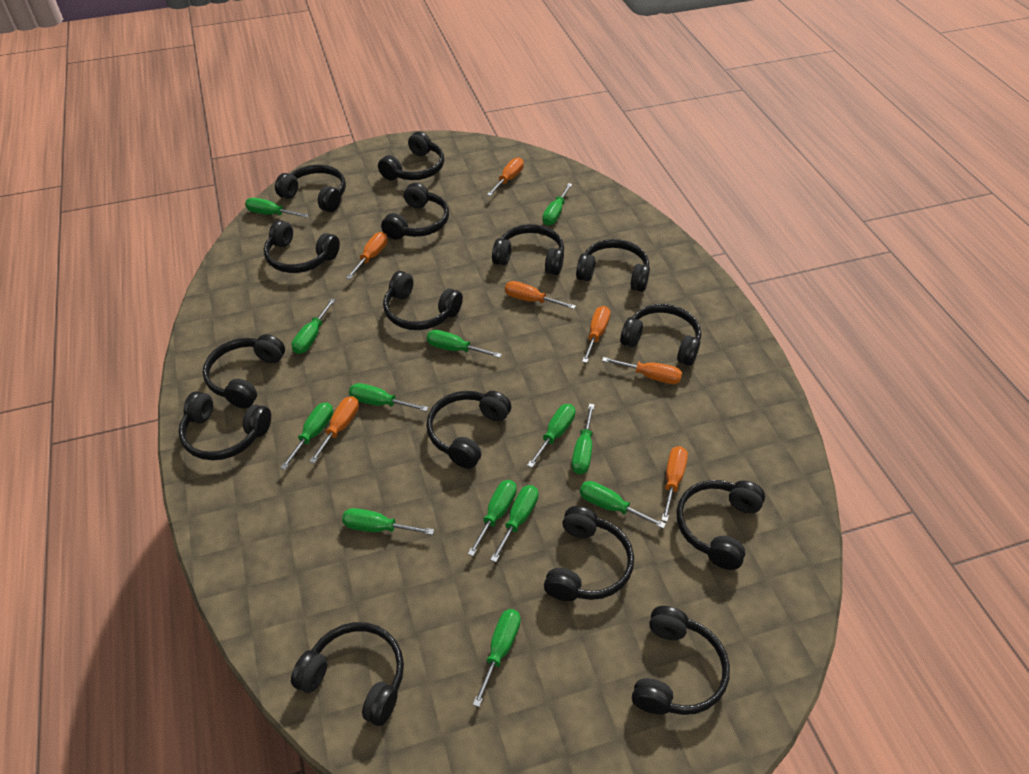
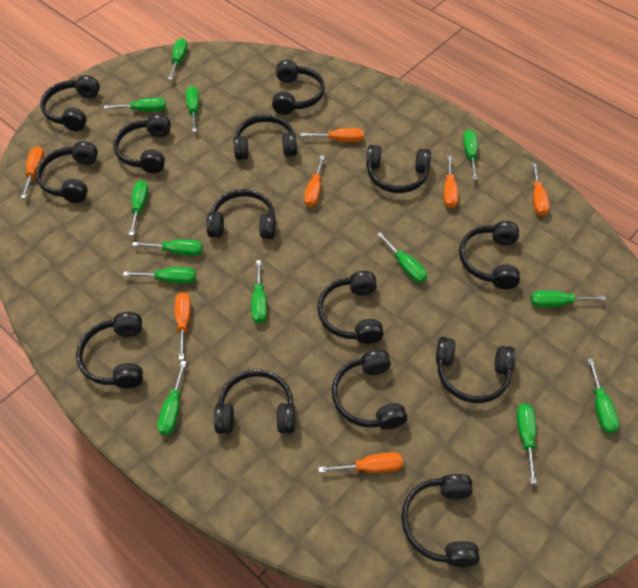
black headphones: [179,391,271,460] [203,334,285,408] [264,220,340,273] [275,165,346,212] [291,622,404,726] [378,131,444,181] [381,183,449,240] [383,271,463,330] [426,391,511,469] [492,224,564,275] [544,506,634,601] [576,239,650,292] [620,304,701,366] [632,606,730,715] [676,480,765,570] = 15 -> [36,141,98,203] [40,75,100,131] [76,312,143,388] [113,114,171,173] [206,189,276,239] [214,369,295,434] [233,114,297,160] [272,60,325,115] [317,271,384,344] [332,349,407,429] [366,145,431,193] [401,474,480,567] [436,337,515,403] [459,221,520,289] = 14

